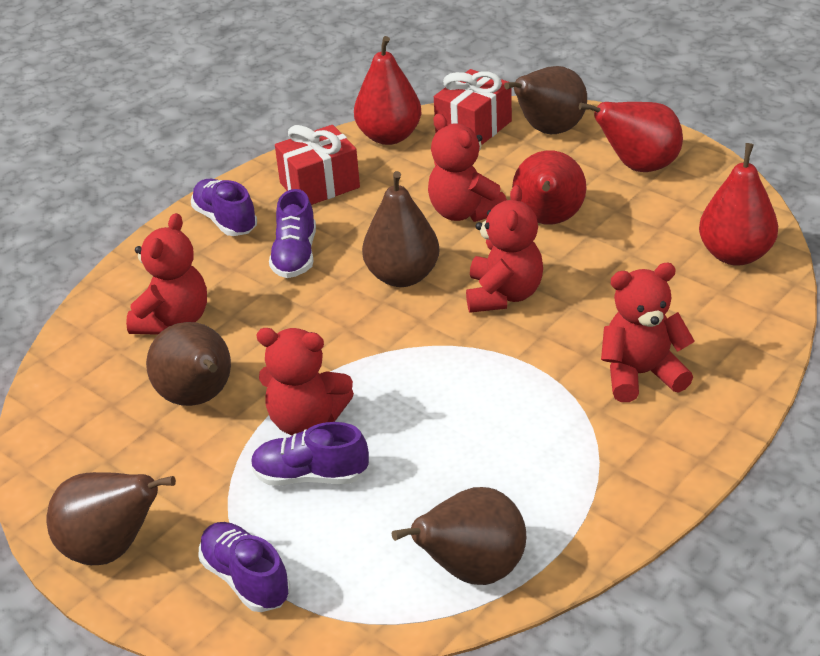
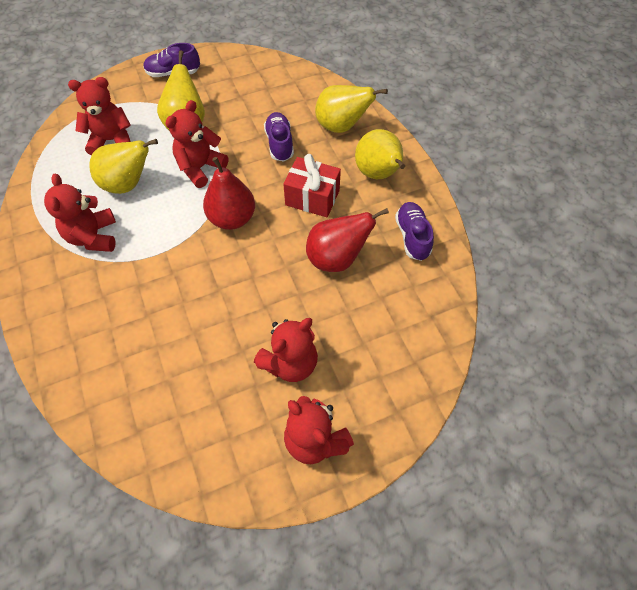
brown pear: [47,472,176,565] [146,322,231,406] [362,171,439,287] [391,487,526,585] [504,66,587,134] = 5 -> none = 0
purple shoe: [191,179,257,236] [198,522,290,612] [251,422,369,486] [269,189,316,278] = 4 -> [143,43,200,77] [264,112,294,161] [395,202,434,261] = 3
red gift: [275,125,360,205] [434,69,512,145] = 2 -> [283,154,341,217] = 1
red pear: [354,36,421,145] [512,150,586,225] [579,102,683,172] [699,143,778,266] = 4 -> [203,157,255,230] [306,208,389,272] = 2
yellow pear: none = 0 -> [89,139,158,194] [157,50,205,130] [315,85,388,133] [355,129,405,179] = 4

